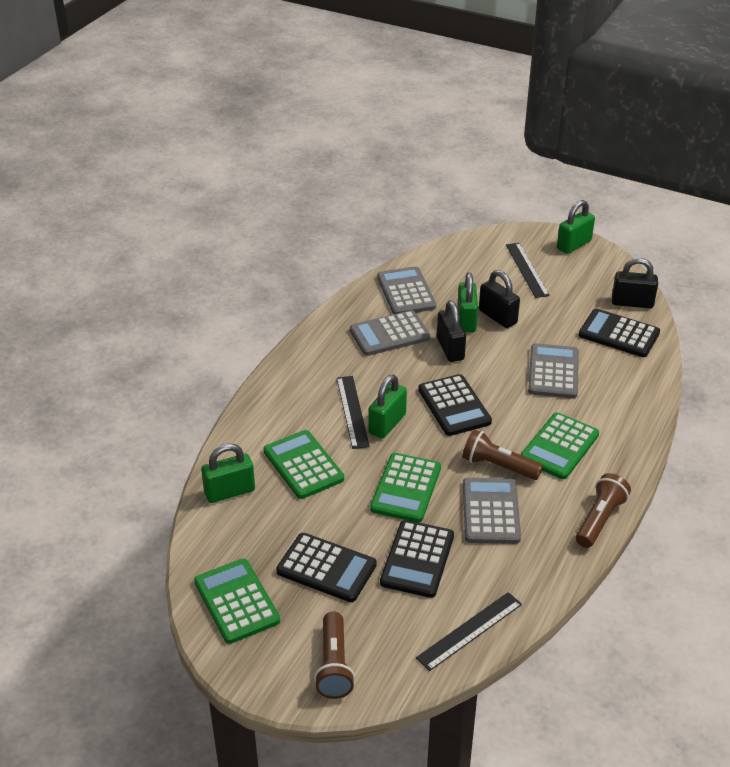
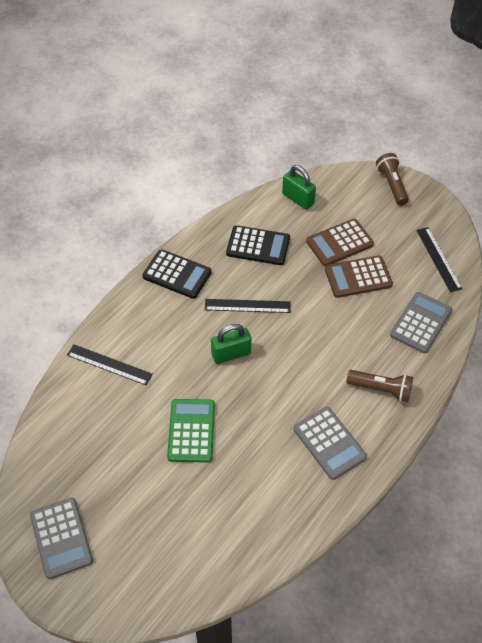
black calculator: [276,533,377,602] [380,520,454,598] [418,374,492,436] [579,309,660,357] = 4 -> [142,249,212,299] [226,225,290,265] = 2
black padlock: [437,301,466,362] [479,270,520,328] [612,258,658,308] = 3 -> none = 0
brown calculator: none = 0 -> [306,219,374,266] [325,255,393,298] = 2
brown flashlight: [314,611,355,699] [462,429,543,480] [576,473,631,548] = 3 -> [347,370,413,402] [376,153,409,205] = 2
green calculator: [194,559,280,644] [263,430,344,499] [370,453,441,523] [520,412,599,479] = 4 -> [167,399,215,463] = 1
green padlock: [201,443,255,503] [369,375,407,439] [457,273,478,332] [557,200,595,254] = 4 -> [211,324,251,364] [282,165,316,210] = 2
grey calculator: [350,310,430,356] [377,266,436,314] [463,478,521,544] [528,343,579,398] = 4 -> [30,498,93,579] [294,407,367,480] [390,292,452,353] = 3

